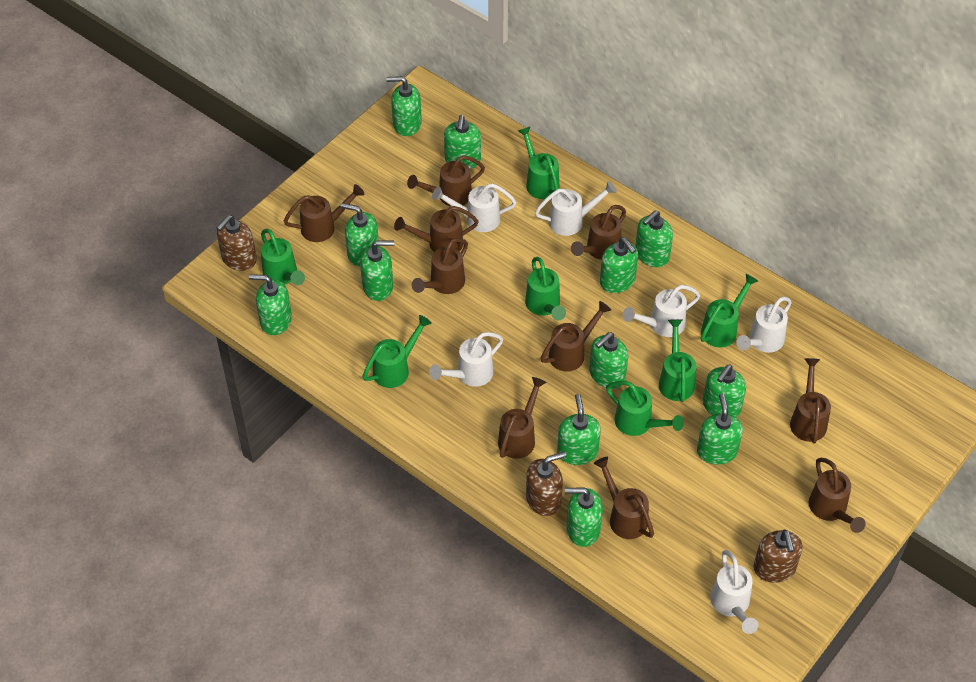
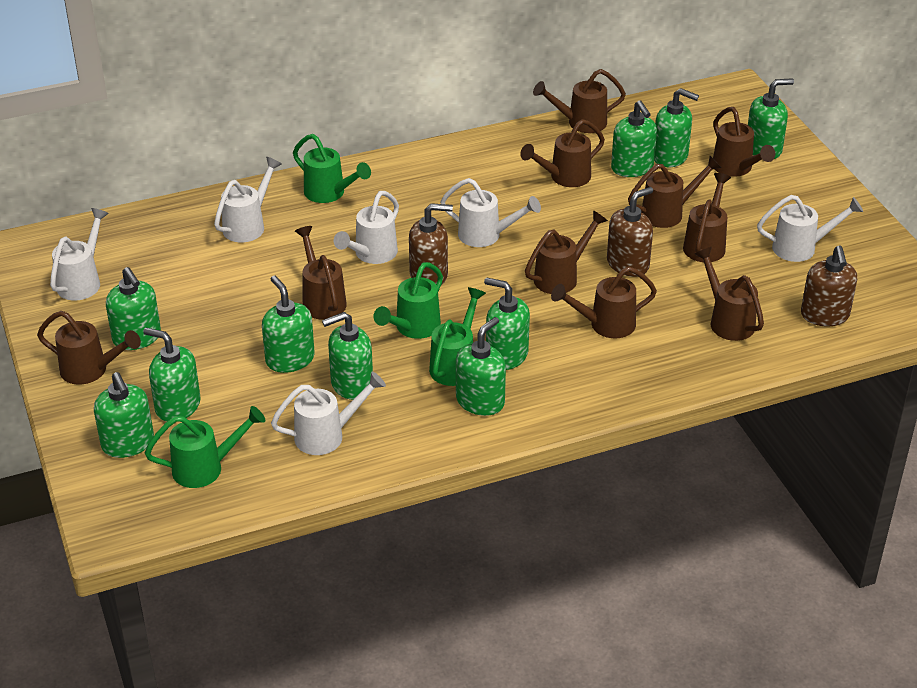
green soap dispenser: [249,274,292,335] [341,203,379,266] [360,241,394,301] [386,76,422,136] [444,115,481,169] [557,394,601,465] [565,487,603,547] [589,332,628,389] [600,237,638,293] [635,210,673,267] [697,393,743,465] [703,364,746,417] = 12 -> [94,372,154,458] [106,267,161,350] [143,328,201,422] [262,275,315,373] [322,312,373,400] [456,317,506,416] [484,277,530,370] [611,100,657,177] [654,88,699,167] [748,78,794,159] = 10
green watering can: [261,229,305,285] [363,315,432,388] [518,126,559,199] [525,257,566,320] [606,381,684,436] [659,319,696,402] [701,274,758,348] = 7 -> [145,406,265,488] [293,134,371,203] [374,262,443,339] [429,287,486,386] = 4

